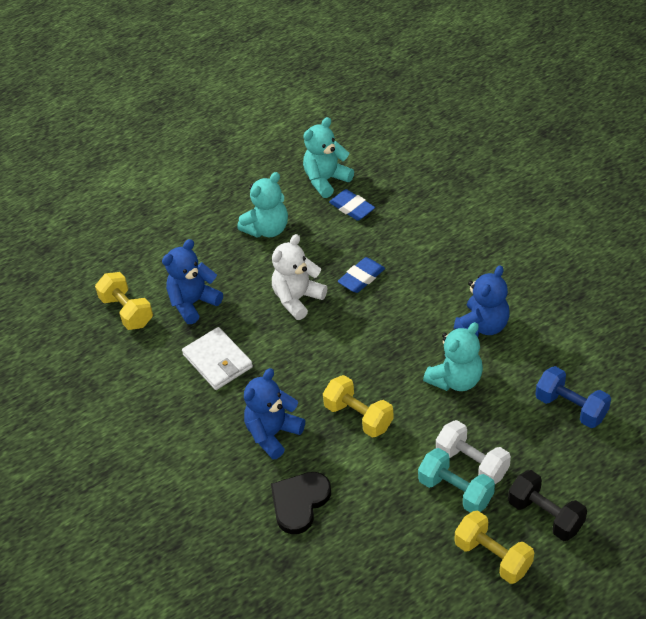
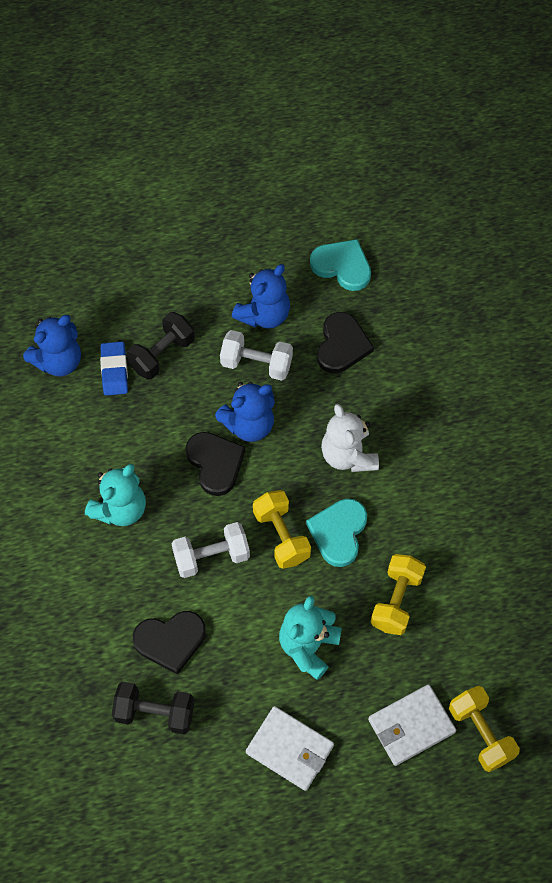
black dumbbell: [508,470,587,541] = 1 -> [112,682,194,734] [126,312,195,380] = 2
black heart: [271,472,331,534] = 1 -> [133,611,206,675] [185,432,246,496] [317,312,374,373] = 3
blue dumbbell: [535,366,611,428] = 1 -> none = 0
blue eraser: [329,189,375,221] [337,257,385,293] = 2 -> [100,342,128,396] = 1
turquoise dumbbell: [418,448,495,513] = 1 -> none = 0
turquoise heart: none = 0 -> [306,499,367,567] [310,239,371,291] = 2
turquoise teddy bear: [237,172,288,238] [303,117,354,198] [423,322,483,391] = 3 -> [85,464,146,526] [279,596,342,680] = 2
white dumbbell: [436,420,511,484] = 1 -> [171,522,250,578] [220,330,293,381] = 2
white wallet: [182,327,253,390] = 1 -> [246,706,334,791] [368,684,456,766] = 2

